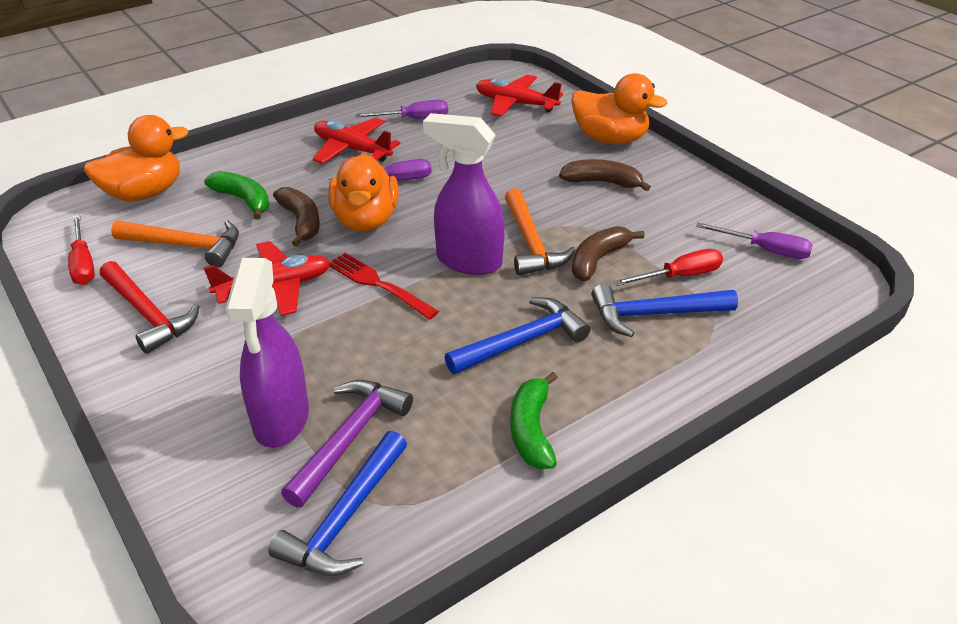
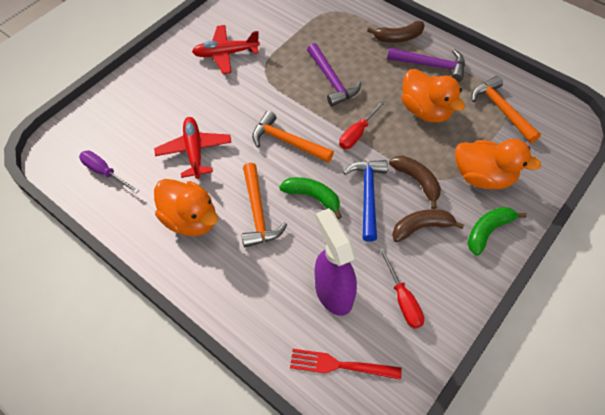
blue hammer: [268,431,407,576] [445,297,590,374] [591,284,738,337] = 3 -> [343,160,388,242] = 1
orange hammer: [111,220,239,268] [505,188,576,275] = 2 -> [242,163,287,247] [252,111,334,163] [472,76,541,143] = 3
purple hammer: [281,380,413,508] = 1 -> [307,43,361,106] [387,48,465,82] = 2
purple screwdriver: [328,159,432,183] [355,100,448,119] [696,223,813,259] = 3 -> [79,150,139,194] = 1
purple spray bottle: [225,258,309,448] [423,113,505,275] = 2 -> [315,208,357,316] = 1
red hammer: [100,261,200,354] = 1 -> none = 0
red plane: [203,241,331,316] [313,118,401,164] [476,75,563,117] = 3 -> [154,117,232,179] [192,25,260,74] = 2

